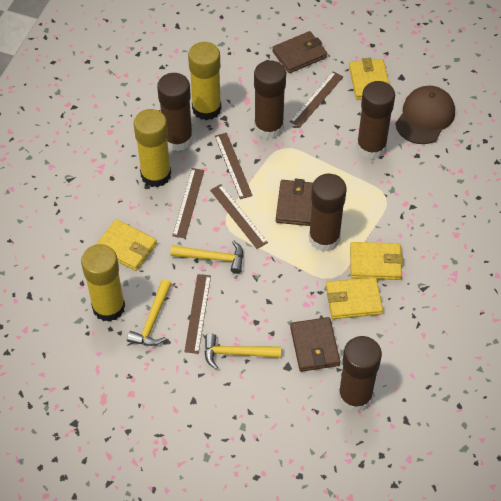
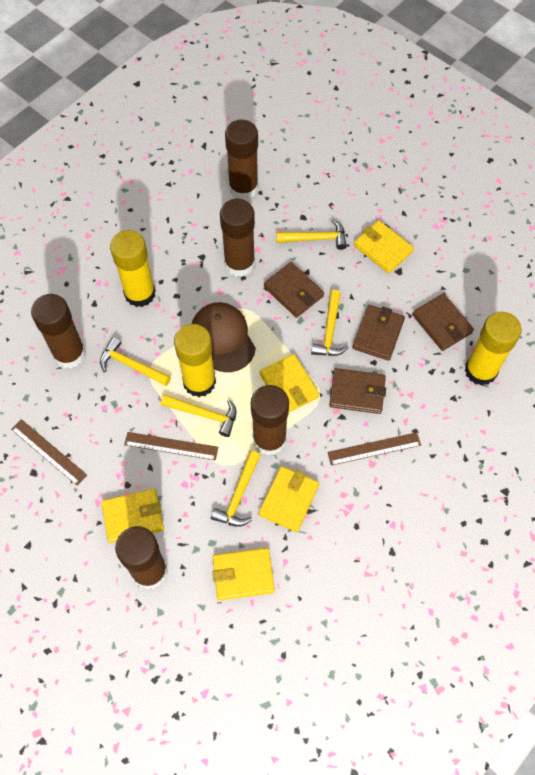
brown ruler: [172,168,204,239] [184,274,211,354] [210,184,268,249] [215,133,253,199] [290,71,343,127] = 5 -> [11,419,87,486] [124,432,218,461] [327,432,421,466] = 3
brown wallet: [272,31,327,73] [276,179,313,226] [290,317,340,372] = 3 -> [264,262,324,318] [329,368,386,414] [352,305,405,361] [412,294,474,351] = 4
yellow hammer: [127,279,172,346] [170,240,243,274] [204,333,281,370] = 3 -> [100,337,171,386] [161,395,237,437] [211,451,260,527] [276,219,347,250] [311,290,349,356] = 5
yellow wallet: [96,219,157,271] [326,277,383,319] [349,58,389,100] [350,242,403,280] = 4 -> [101,488,164,543] [212,548,275,600] [259,466,319,532] [260,354,319,412] [354,220,414,273] = 5

